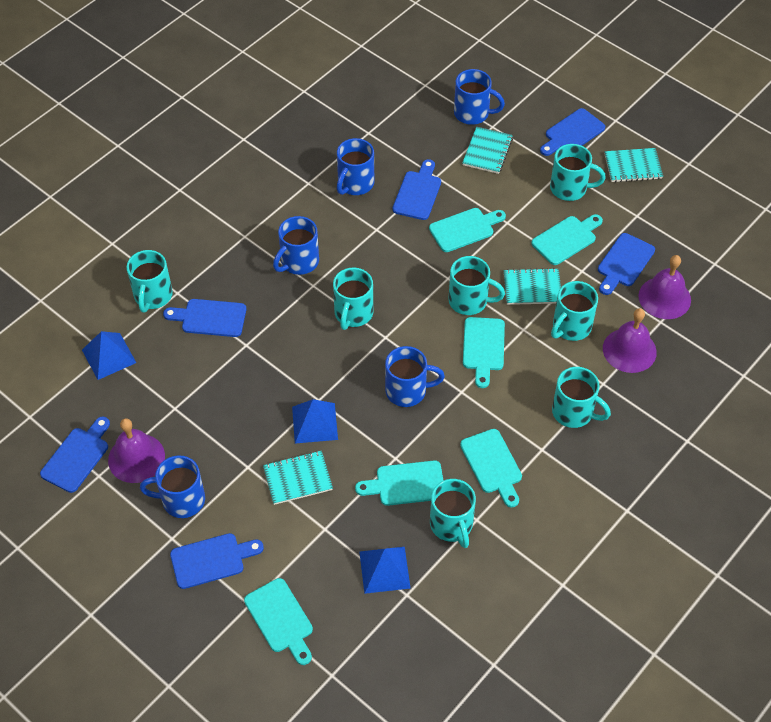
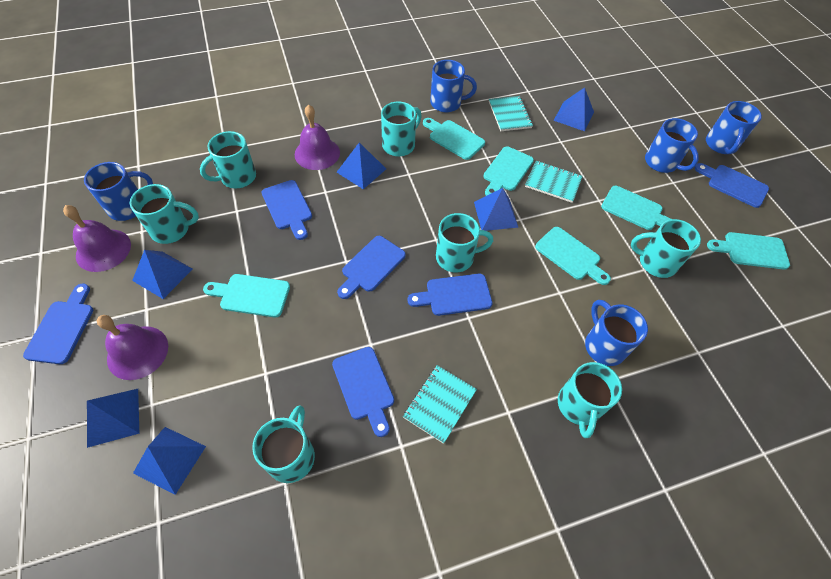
blue pyramid: [82,331,136,380] [292,399,338,444] [359,547,411,594] = 3 -> [87,389,139,448] [132,250,193,299] [133,427,206,495] [337,142,386,189] [474,188,518,231] [553,87,594,131] = 6
turquoise notebook: [263,451,333,505] [462,127,513,174] [504,268,561,305] [605,148,663,183] = 4 -> [403,365,477,444] [489,96,533,131] [525,161,583,203] = 3

